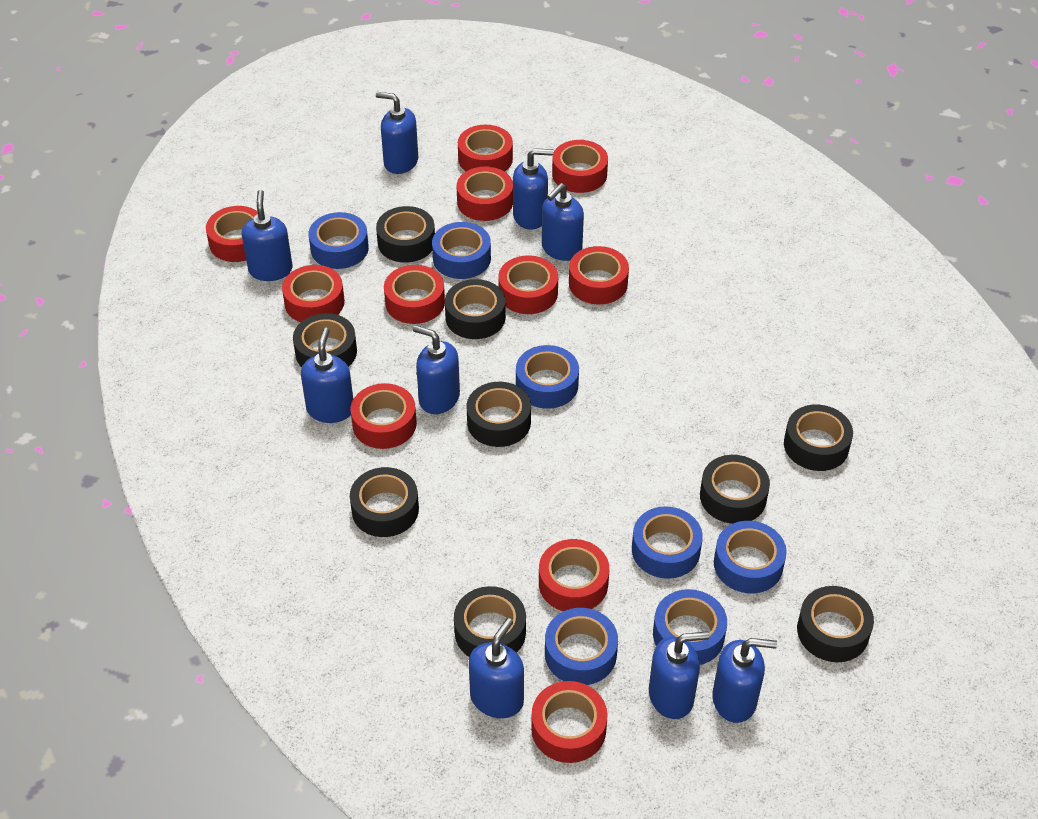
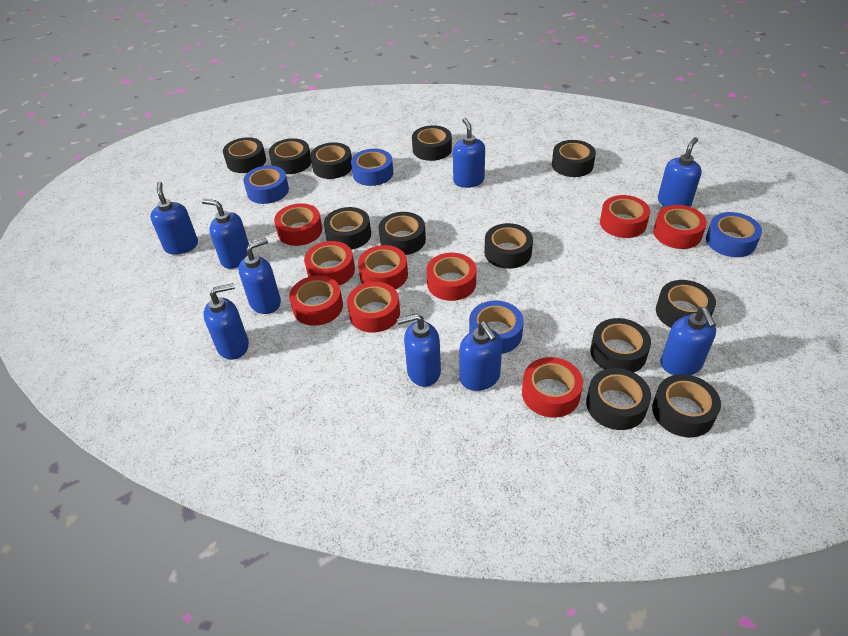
black tape: [293,313,357,367] [350,467,419,537] [376,206,435,263] [445,279,506,339] [454,586,526,657] [467,382,531,447] [700,455,770,524] [784,405,853,471] [797,586,874,662] = 9 -> [223,137,266,173] [269,138,311,174] [310,142,352,179] [324,207,371,250] [379,212,426,255] [412,125,452,161] [484,223,533,269] [552,140,596,177] [586,368,651,430] [590,318,651,372] [652,374,721,437] [656,280,716,328] = 12
blue tape: [309,212,369,269] [432,222,491,279] [516,345,579,409] [545,608,618,685] [632,506,703,579] [653,589,727,665] [714,521,787,593] = 7 -> [243,165,289,204] [351,149,393,186] [469,300,524,354] [706,212,762,257] = 4
red tape: [206,206,258,262] [282,265,345,322] [351,383,417,449] [384,265,445,324] [457,167,513,221] [458,125,513,172] [498,255,558,314] [531,681,607,763] [539,539,609,611] [552,140,608,193] [569,246,629,305] = 11 -> [274,203,322,246] [289,276,343,326] [304,241,355,285] [347,282,400,333] [358,245,408,289] [426,253,477,301] [522,357,583,418] [600,195,650,238] [653,205,707,249] = 9

